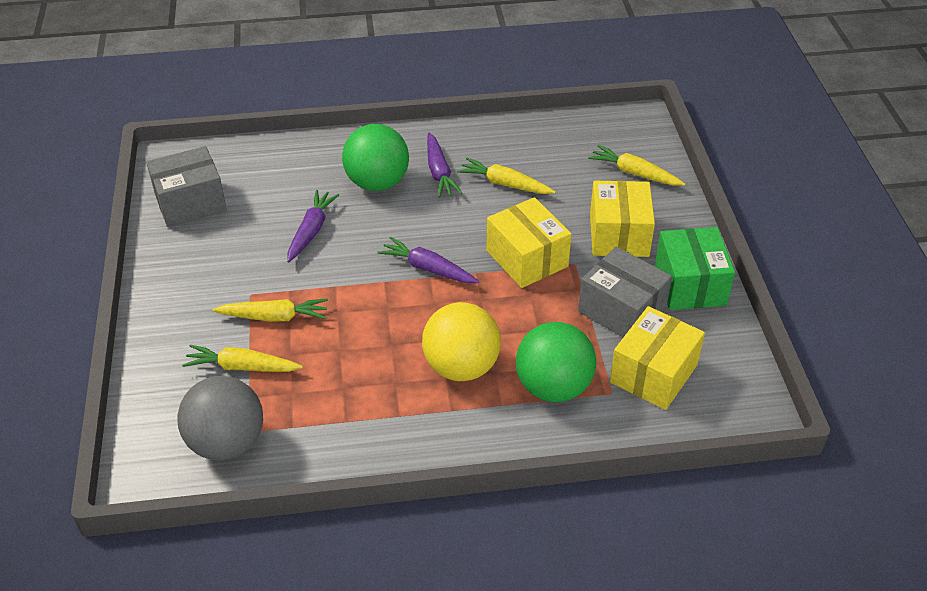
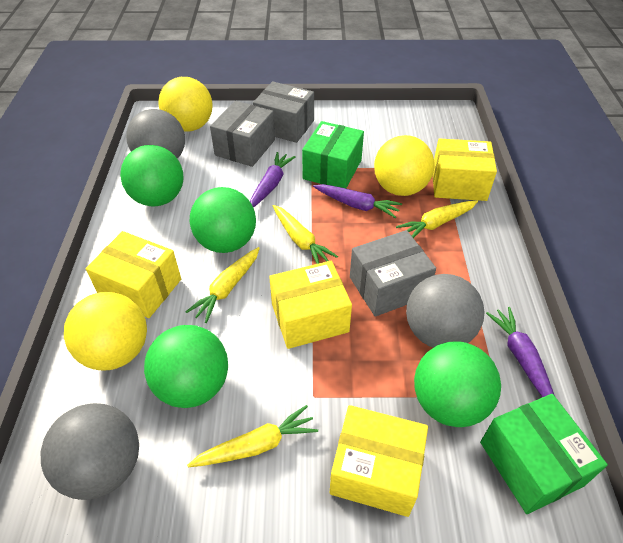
green ball: [342,124,409,191] [516,322,596,402] = 2 -> [120,145,183,206] [144,325,228,408] [190,187,256,253] [414,342,501,427] = 4
green box: [655,227,735,310] = 1 -> [302,121,364,188] [480,394,608,514] = 2
grey ball: [177,376,263,460] = 1 -> [40,403,139,500] [126,109,185,159] [406,274,485,348] = 3
grey box: [146,146,227,227] [578,246,672,337] = 2 -> [210,101,275,167] [253,81,314,143] [350,230,436,317] = 3
yellow ball: [422,302,501,381] = 1 -> [64,292,147,371] [158,77,212,132] [374,135,435,196] = 3
yellow box: [487,197,571,288] [590,181,655,257] [610,306,705,410] = 3 -> [86,231,181,318] [269,261,352,349] [330,405,428,517] [433,139,497,201] = 4

